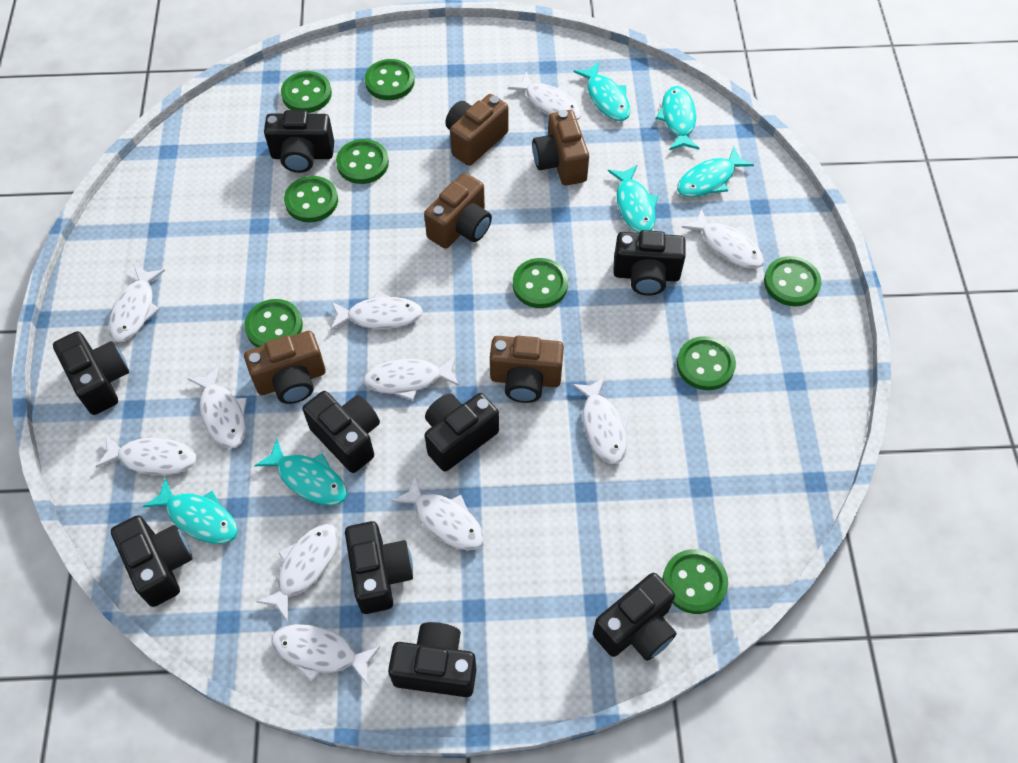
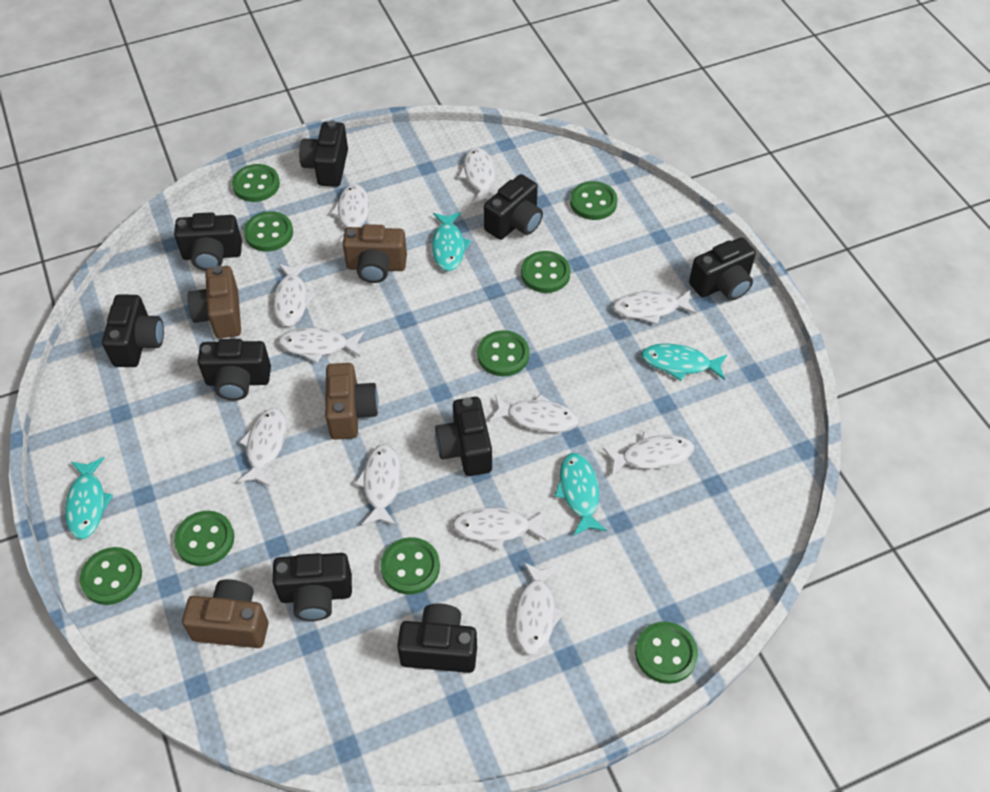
brown camera: [244,331,326,404] [424,173,492,249] [445,94,508,166] [490,336,564,403] [532,110,589,186] = 5 -> [182,579,269,648] [188,266,241,339] [325,363,379,440] [343,224,407,283] = 4
turquoise fish: [143,477,238,544] [254,438,347,506] [574,62,630,121] [608,165,658,233] [656,86,700,150] [677,147,754,197] = 6 -> [65,457,113,539] [432,212,471,271] [554,453,607,536] [641,343,727,381] = 4

